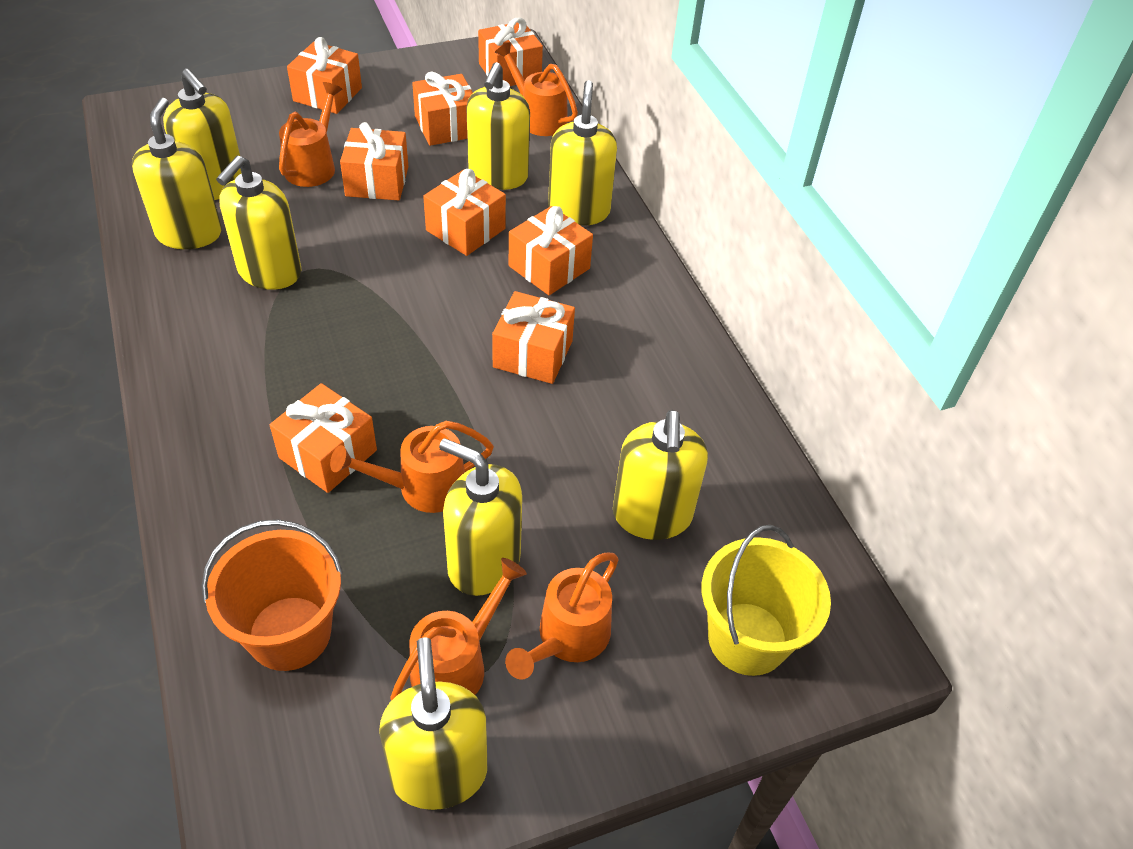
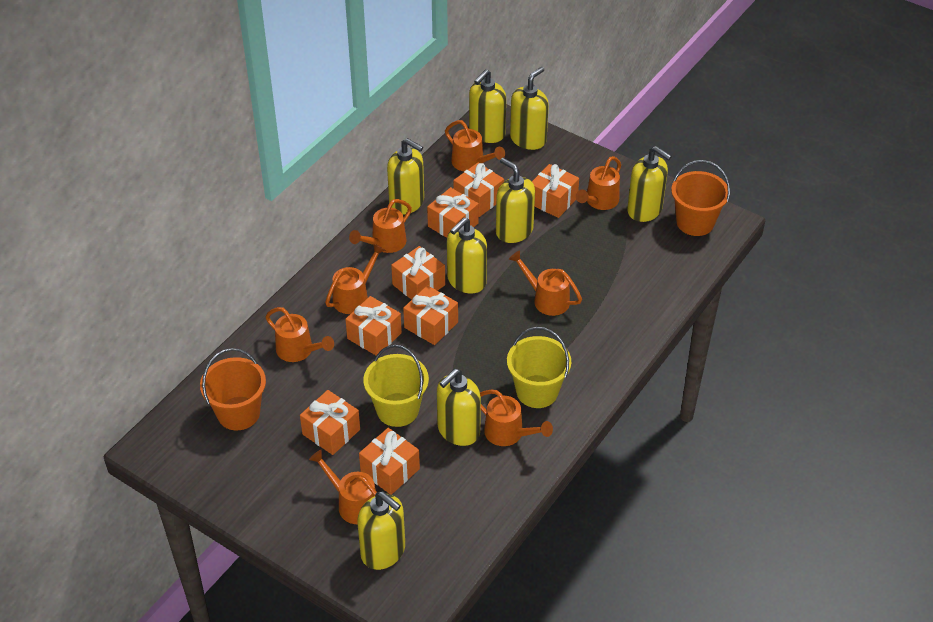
orange bucket: [202,519,343,671] = 1 -> [200,348,266,430] [671,160,730,236] = 2
orange watering can: [279,82,342,187] [330,421,494,513] [390,558,527,701] [495,42,578,136] [505,553,619,680] = 5 -> [265,307,334,362] [309,450,377,524] [325,244,385,314] [349,199,412,253] [445,120,505,171] [480,390,553,446] [509,250,582,316] [576,156,621,210] = 8
yellow bucket: [702,525,831,676] = 1 -> [363,345,429,427] [507,327,571,408] = 2

